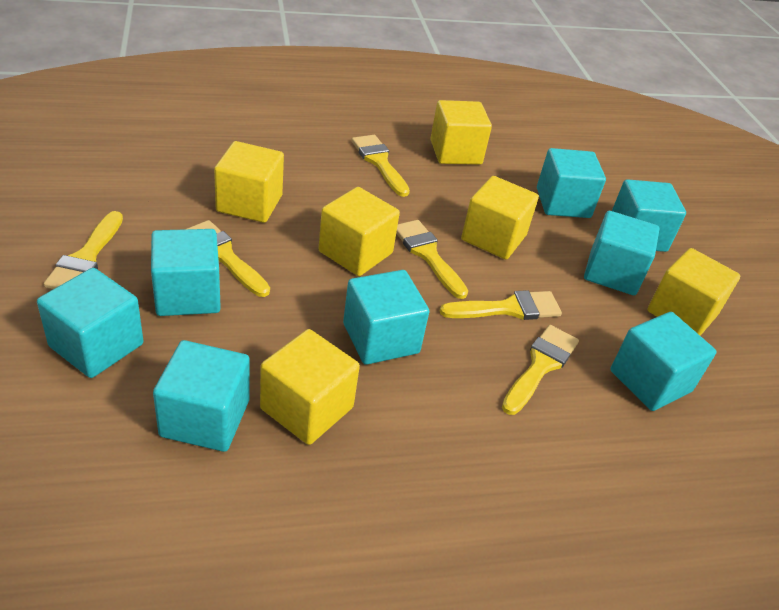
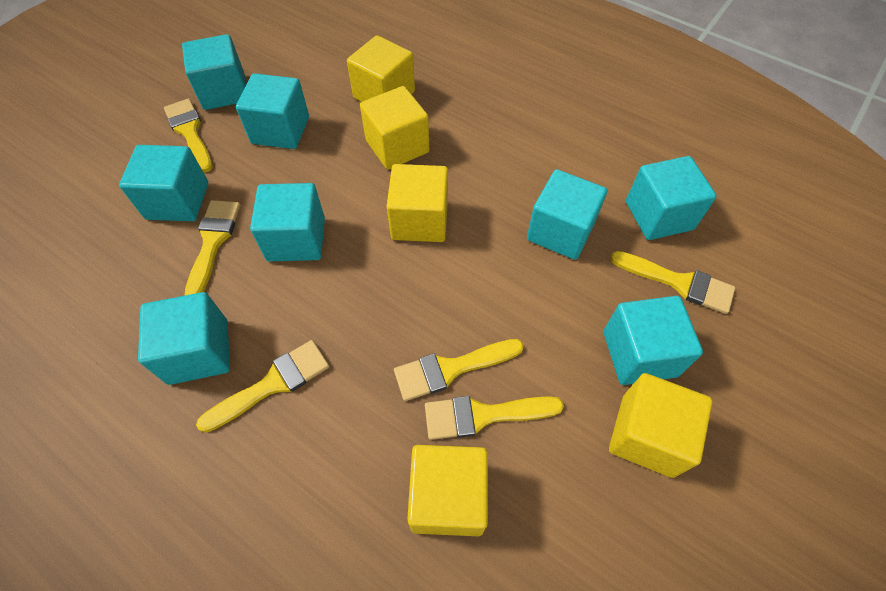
yellow cube: [214,141,284,223] [260,329,360,445] [319,187,400,276] [430,100,492,165] [461,176,539,260] [648,248,740,336] = 6 -> [347,35,415,102] [360,86,429,170] [387,164,448,242] [407,445,488,536] [609,373,713,478] = 5

